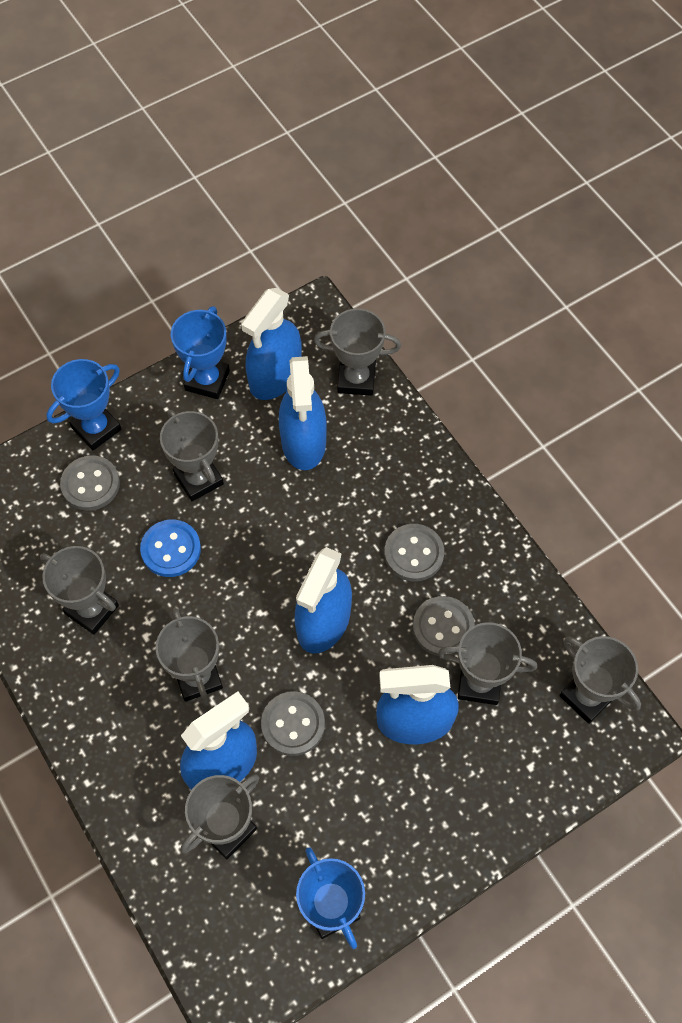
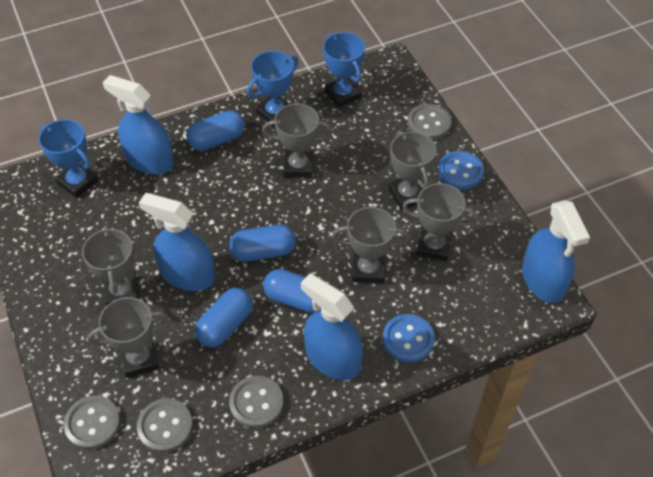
blue button: [140,520,201,577] = 1 -> [383,314,435,363] [438,151,484,189] = 2
blue capsule: none = 0 -> [186,110,245,151] [195,288,253,347] [230,225,296,261] [263,269,321,313] = 4
blue spray bottle: [180,692,257,790] [241,288,302,400] [279,356,327,470] [294,547,352,653] [376,665,459,744] = 5 -> [103,75,174,175] [139,193,215,291] [301,274,363,380] [522,200,590,303] = 4
grey trophy: [40,546,119,635] [156,608,223,702] [160,410,224,501] [181,774,260,859] [314,308,401,396] [438,622,537,705] [559,636,641,724] = 7 -> [82,226,139,305] [87,297,170,378] [262,103,333,178] [332,207,409,284] [389,131,436,210] [402,183,477,261] = 6

